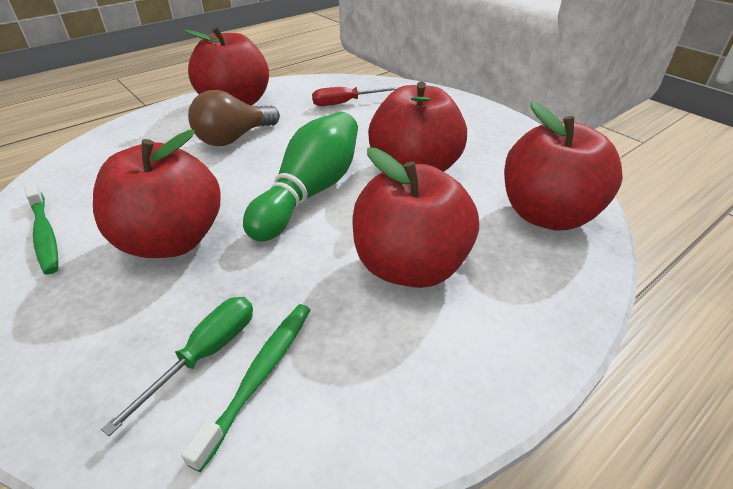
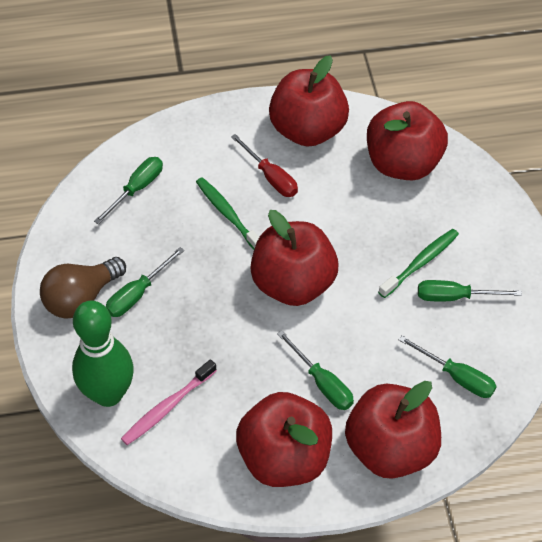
green screwdriver: [101,297,253,436] = 1 -> [94,157,163,224] [106,247,184,317] [277,330,354,410] [399,336,497,398] [418,280,522,301] = 5
pink toothbrush: none = 0 -> [121,359,217,445] = 1

